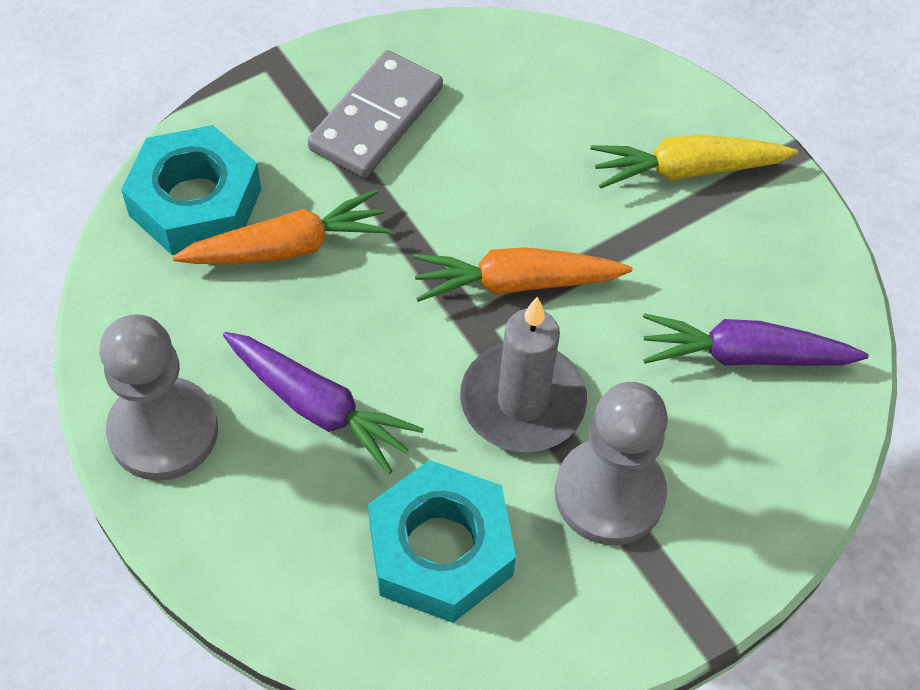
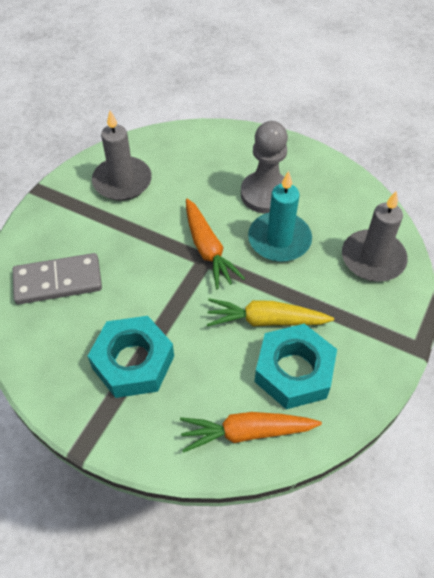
grey candle: [460,297,587,452] = 1 -> [92,111,152,201] [342,191,408,282] = 2
grey pawn: [100,314,218,481] [555,382,668,545] = 2 -> [241,121,288,213] = 1
purple carrot: [223,332,424,474] [643,313,869,366] = 2 -> none = 0
turquoise candle: none = 0 -> [248,171,312,262] = 1

